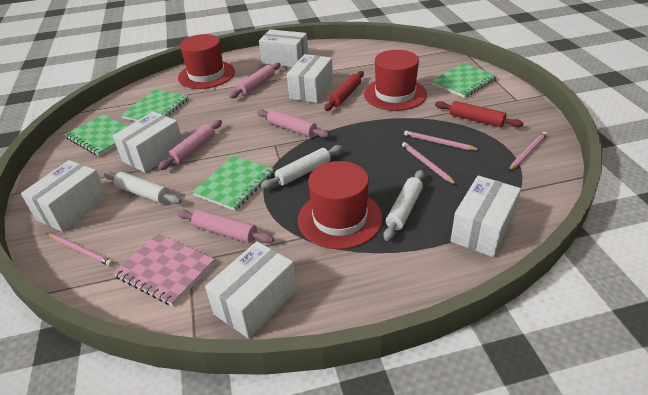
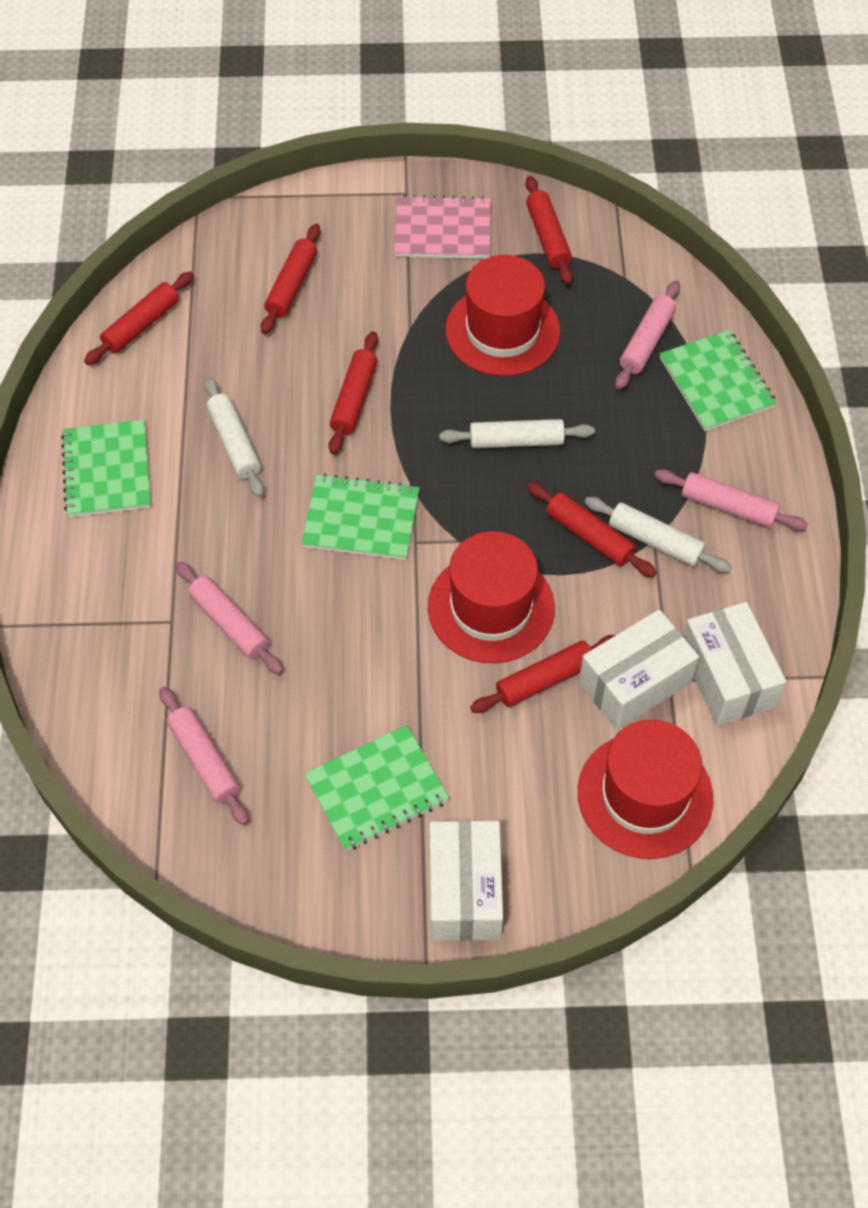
pink pencil: [47,233,113,266] [402,142,457,185] [404,131,480,150] [509,132,547,171] = 4 -> none = 0
red rolling pin: [325,71,364,111] [435,101,523,127] = 2 -> [84,271,194,365] [261,224,320,334] [329,331,378,454] [470,635,616,713] [525,176,573,285] [527,482,657,577] = 6
white box: [21,160,108,232] [113,111,183,173] [205,241,297,339] [259,29,308,67] [287,54,333,103] [451,175,521,257] = 6 -> [430,820,503,940] [579,609,699,730] [683,602,786,726] = 3

